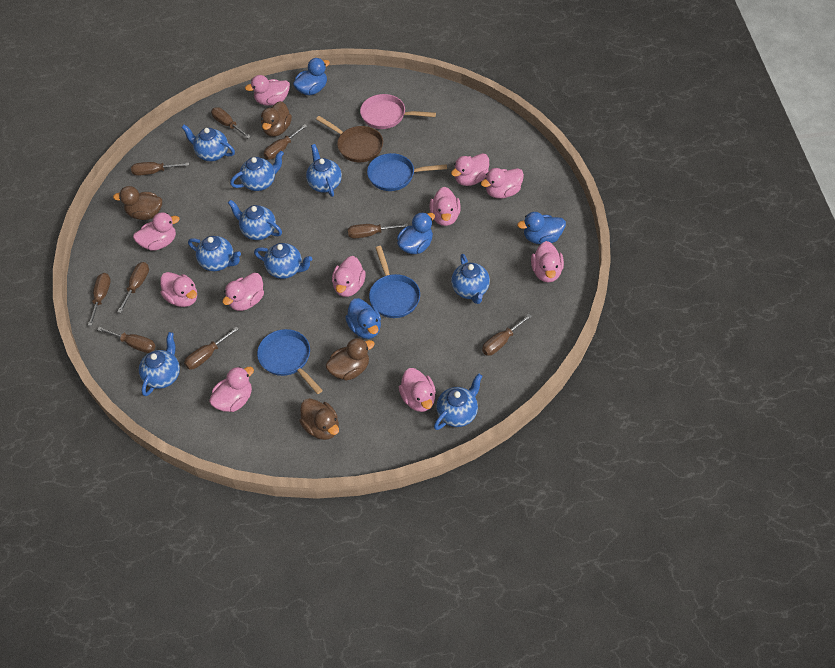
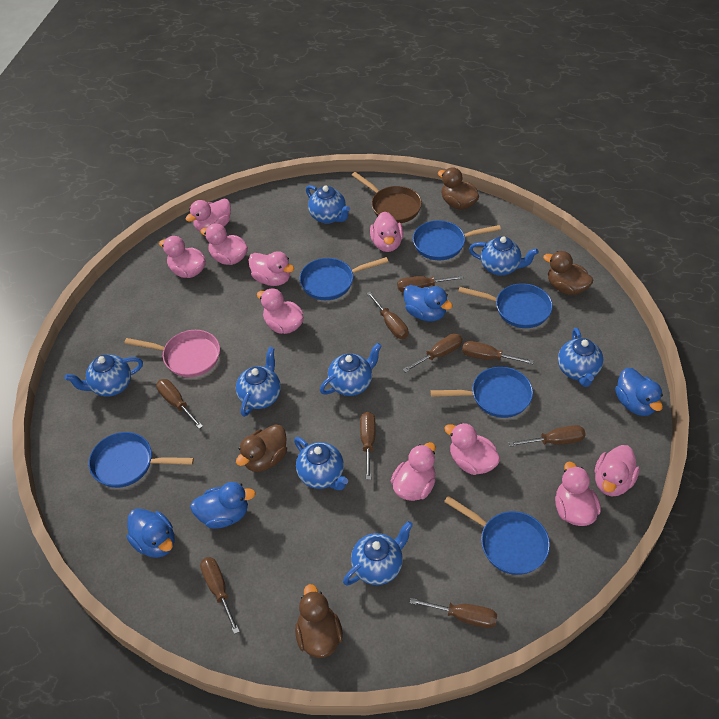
blue pan: [257,329,323,394] [367,153,447,191] [369,246,420,318] = 3 -> [89,432,194,488] [300,257,388,300] [413,220,501,260] [431,367,533,418] [444,496,550,575] [458,283,553,328] = 6
blue teapot: [139,332,180,396] [181,125,235,161] [188,236,241,271] [228,200,282,240] [230,151,284,191] [254,243,312,279] [306,144,342,197] [434,373,482,430] [451,254,490,304] = 9 -> [65,355,143,397] [236,347,281,417] [294,437,348,490] [306,185,350,224] [320,343,382,396] [343,521,413,585] [469,236,539,275] [558,328,604,387] = 8
pink duck: [133,212,180,251] [160,272,197,307] [209,367,254,412] [222,273,264,311] [245,75,290,106] [332,256,366,297] [399,368,436,412] [429,187,461,226] [451,153,489,186] [481,168,524,199] [531,241,564,282] = 11 -> [159,236,206,278] [185,199,231,231] [200,223,248,265] [249,251,294,286] [257,288,304,334] [370,211,403,252] [391,442,436,501] [444,423,500,475] [555,461,601,526] [595,445,640,496] = 10

